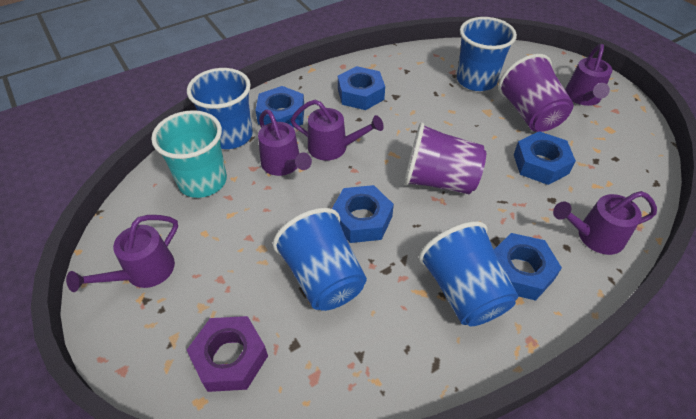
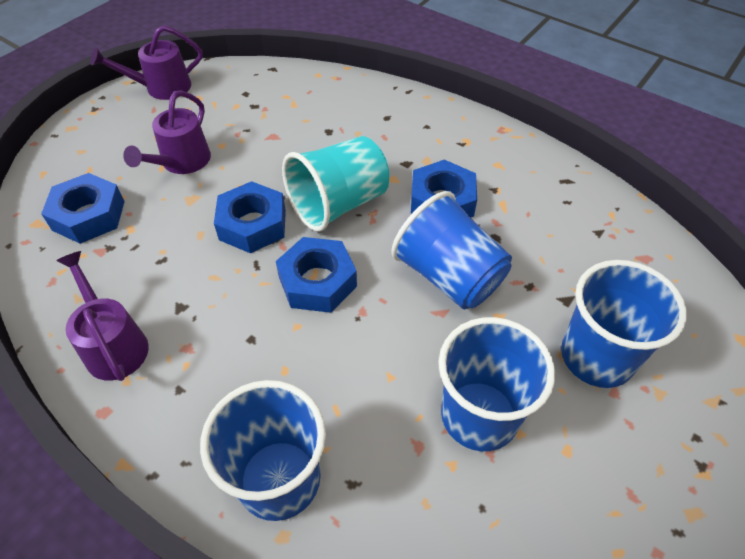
blue nut: [255,86,304,128] [332,185,394,243] [338,66,385,110] [494,233,562,301] [514,131,576,185] = 5 -> [41,173,125,244] [214,181,286,253] [276,237,357,313] [411,160,477,218] = 4
purple cup: [404,122,486,194] [498,54,574,132] = 2 -> none = 0
purple nut: [187,316,268,392] = 1 -> none = 0
purple watering can: [66,215,178,292] [258,109,312,176] [291,100,384,161] [553,191,657,255] [565,44,612,106] = 5 -> [56,251,149,381] [90,25,203,100] [123,91,211,174] = 3

